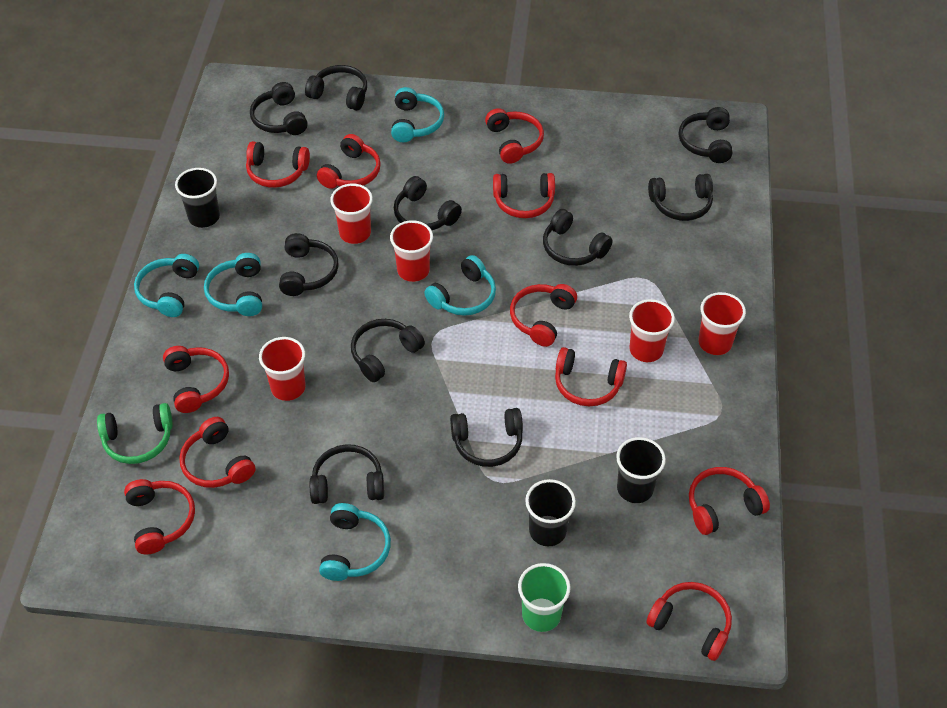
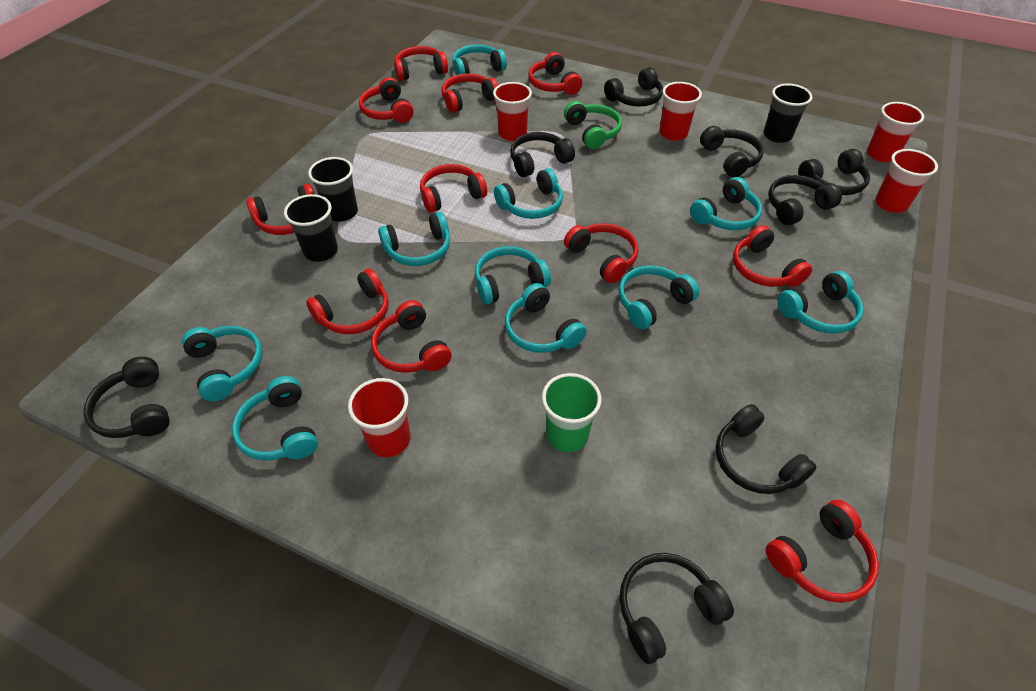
black headphones: [250,82,308,135] [279,233,338,296] [305,65,367,111] [310,444,384,504] [351,319,425,382] [394,176,462,230] [450,408,523,467] [543,209,613,266] [648,174,713,221] [679,107,732,163] = 10 -> [84,357,170,438] [510,132,575,177] [604,67,663,107] [619,553,734,664] [700,126,764,177] [715,404,817,494] [768,175,842,225] [798,149,870,195] = 8
turquoise headphones: [134,254,199,317] [204,253,262,316] [319,503,391,581] [391,87,444,142] [424,255,496,316] = 5 -> [182,326,263,401] [232,376,318,461] [378,212,450,266] [452,45,507,75] [475,246,551,305] [494,168,563,219] [505,283,586,353] [619,266,699,329] [690,177,762,230] [777,271,864,334] = 10

